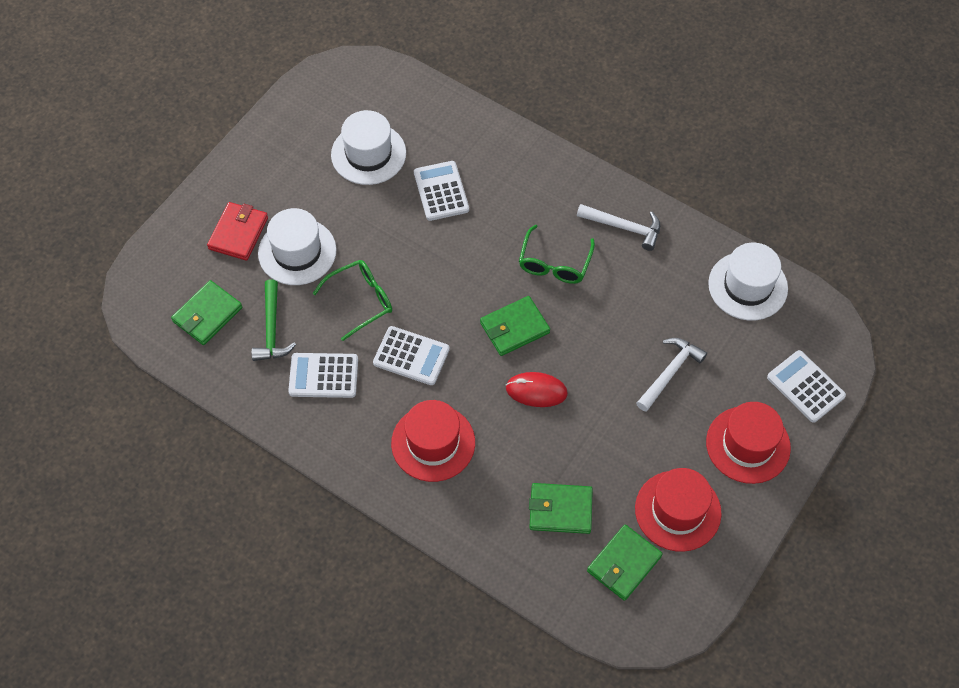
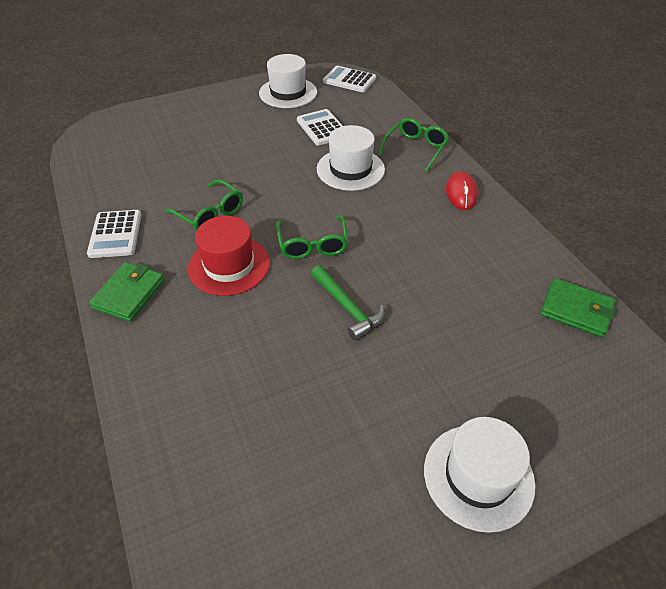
green glasses: [313,260,392,341] [519,224,595,284] = 2 -> [165,180,243,230] [276,215,349,259] [378,118,449,173] = 3
green wallet: [171,280,242,345] [480,296,550,356] [529,483,593,534] [587,524,663,601] = 4 -> [89,262,165,322] [540,278,615,337] = 2
red hat: [391,400,475,482] [635,468,722,552] [706,402,791,484] = 3 -> [188,216,270,296] = 1
red wallet: [207,202,268,261] = 1 -> none = 0
white calculator: [288,353,358,398] [373,326,450,385] [414,161,469,221] [767,350,846,423] = 4 -> [87,210,142,258] [297,109,343,146] [323,66,376,92] = 3
white hammer: [577,204,660,251] [636,338,707,412] = 2 -> none = 0

